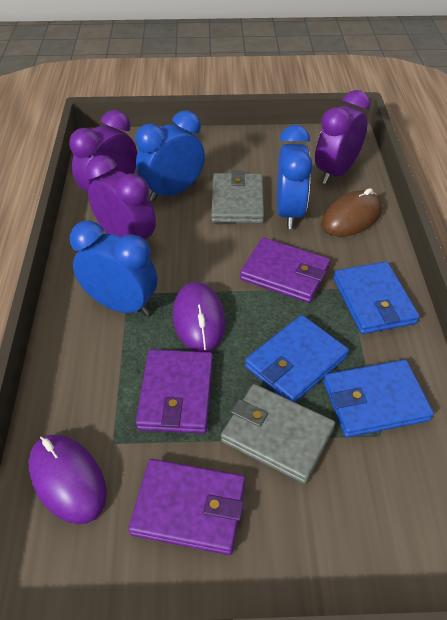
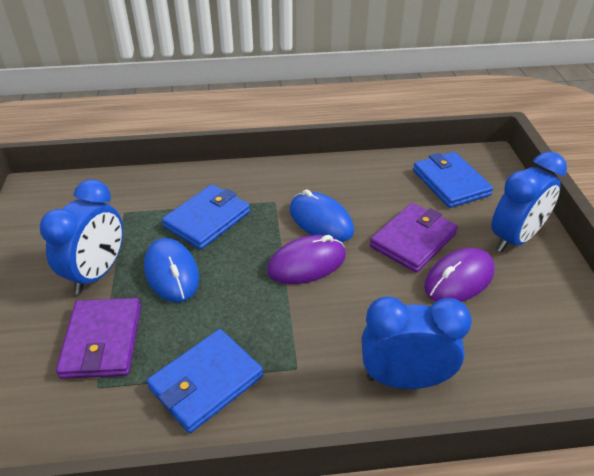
blue mouse: none = 0 -> [144,238,199,303] [290,189,354,242] = 2
brown mouse: [321,188,382,236] = 1 -> none = 0
grey wallet: [211,170,264,223] [221,384,335,484] = 2 -> none = 0
purple clock: [69,110,137,192] [86,155,156,240] [315,90,371,184] = 3 -> none = 0
purple wallet: [128,459,245,555] [136,349,213,434] [240,238,330,303] = 3 -> [56,298,141,379] [370,203,458,273] = 2

